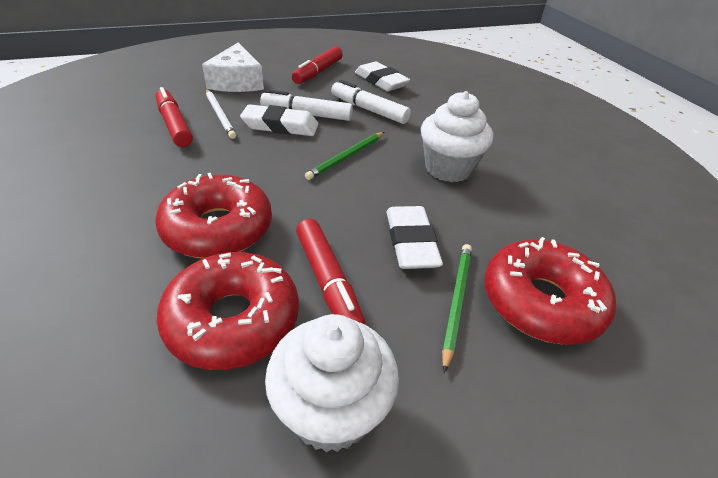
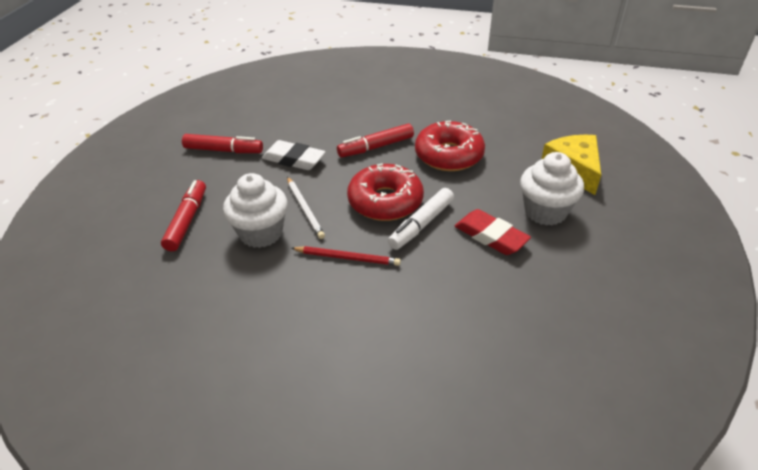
green pencil: [305,132,384,180] [442,244,472,373] = 2 -> none = 0
red donut: [155,173,272,258] [157,252,299,370] [484,237,616,345] = 3 -> [347,163,424,221] [415,121,485,171] = 2
red eraser: none = 0 -> [455,209,531,255] = 1
red pencil: none = 0 -> [291,246,401,266] = 1
white cheese: [202,42,264,92] = 1 -> none = 0
white eraser: [240,104,319,136] [355,62,410,91] [387,206,443,269] = 3 -> [262,140,326,170] = 1
white marker: [260,90,353,121] [331,80,411,124] = 2 -> [388,188,454,250] = 1
yellow cheese: none = 0 -> [542,135,601,195] = 1

